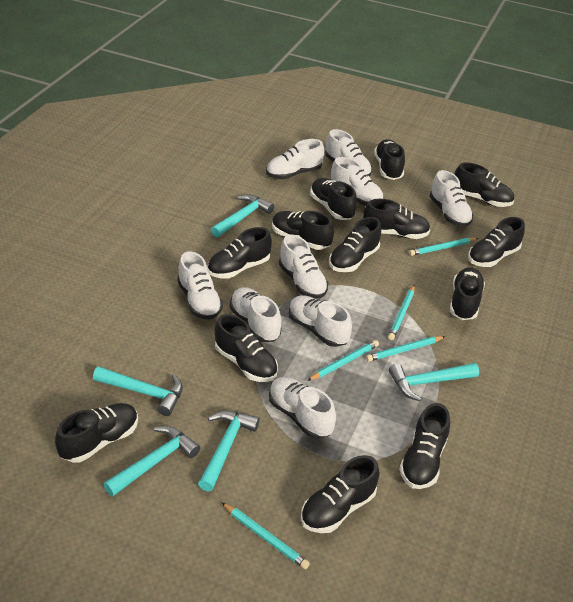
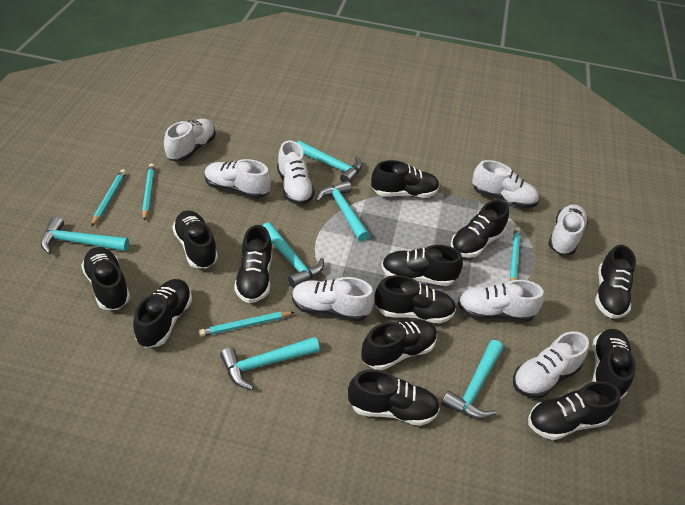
turquoise hammer: [93,366,183,416] [103,426,200,497] [198,411,260,491] [211,194,274,238] [389,363,479,401] = 5 -> [41,216,129,254] [220,337,320,390] [262,222,324,288] [296,141,362,182] [316,181,369,241] [441,340,503,419] = 6
turquoise pencil: [222,503,310,569] [307,340,379,381] [366,336,445,362] [388,285,415,340] [409,238,479,256] = 5 -> [91,169,126,227] [142,163,155,221] [199,312,295,337] [510,227,520,281] = 4
white shoe: [177,251,223,320] [230,287,282,342] [266,139,324,179] [269,377,336,439] [279,235,328,299] [289,295,352,347] [325,129,372,177] [331,157,384,206] [430,170,474,227] = 9 -> [164,119,216,161] [204,159,271,199] [277,140,315,205] [292,277,375,321] [458,280,544,322] [472,160,539,208] [513,331,589,398] [548,204,588,255] = 8

